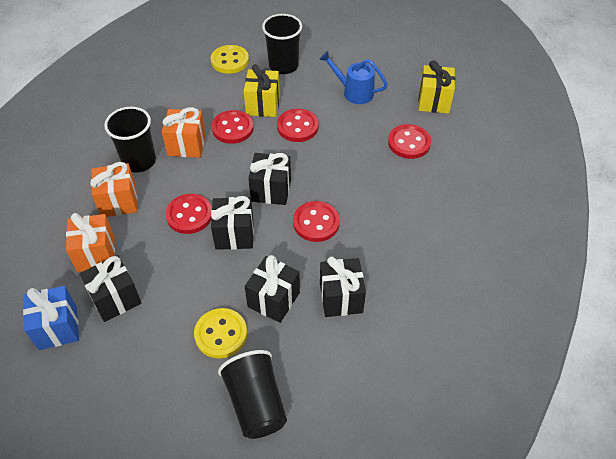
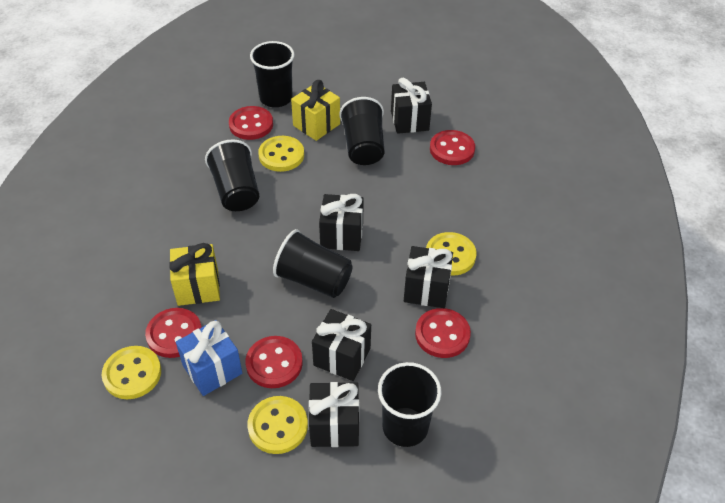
black cup: [104,107,156,173] [218,350,287,439] [262,14,302,74] = 3 -> [205,139,259,211] [250,41,294,107] [273,229,353,298] [339,97,385,165] [378,362,441,447] = 5
blue watering can: [319,51,388,104] = 1 -> none = 0
orange gift: [66,213,115,272] [90,162,138,217] [162,107,206,158] = 3 -> none = 0
yellow button: [194,308,247,359] [211,45,249,74] = 2 -> [102,346,161,399] [247,396,308,454] [258,136,304,172] [426,232,477,276] = 4

